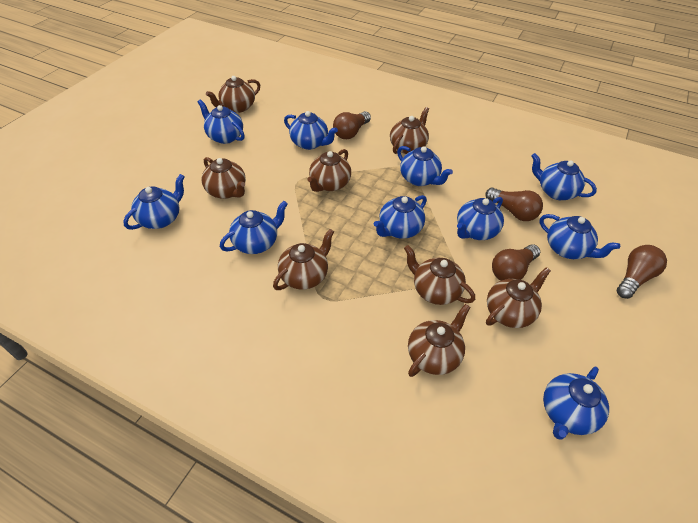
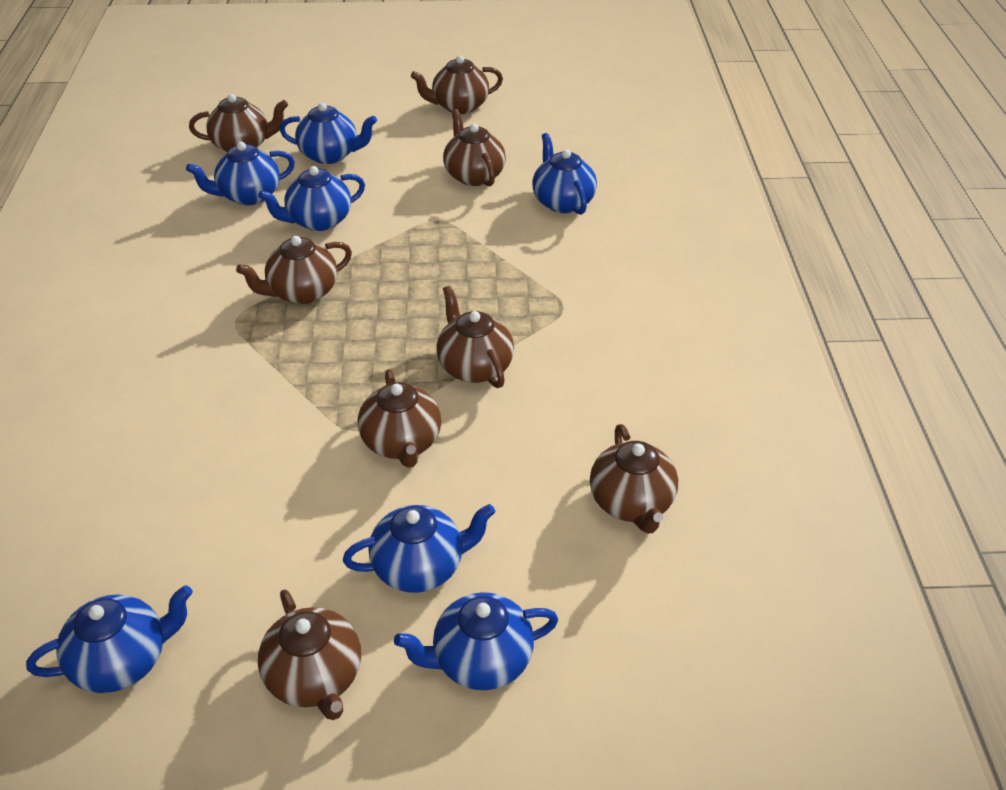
blue teapot: [123,174,185,230] [197,99,245,144] [220,201,288,254] [284,111,338,150] [374,195,427,239] [397,146,453,186] [457,197,504,240] [531,153,597,200] [539,214,620,259] [543,367,609,439] = 10 -> [26,585,193,693] [186,142,295,205] [258,166,365,231] [280,103,377,164] [343,504,495,593] [394,592,558,690] [532,133,597,215] = 7
brown light bulb: [333,111,371,139] [485,188,543,221] [492,244,540,281] [617,245,667,299] = 4 -> none = 0

